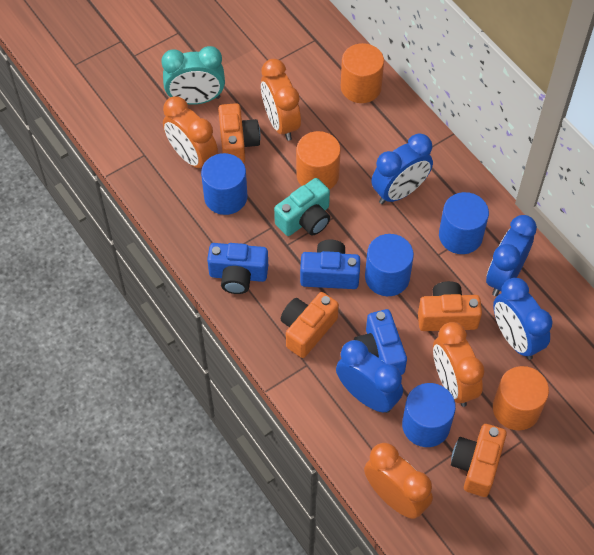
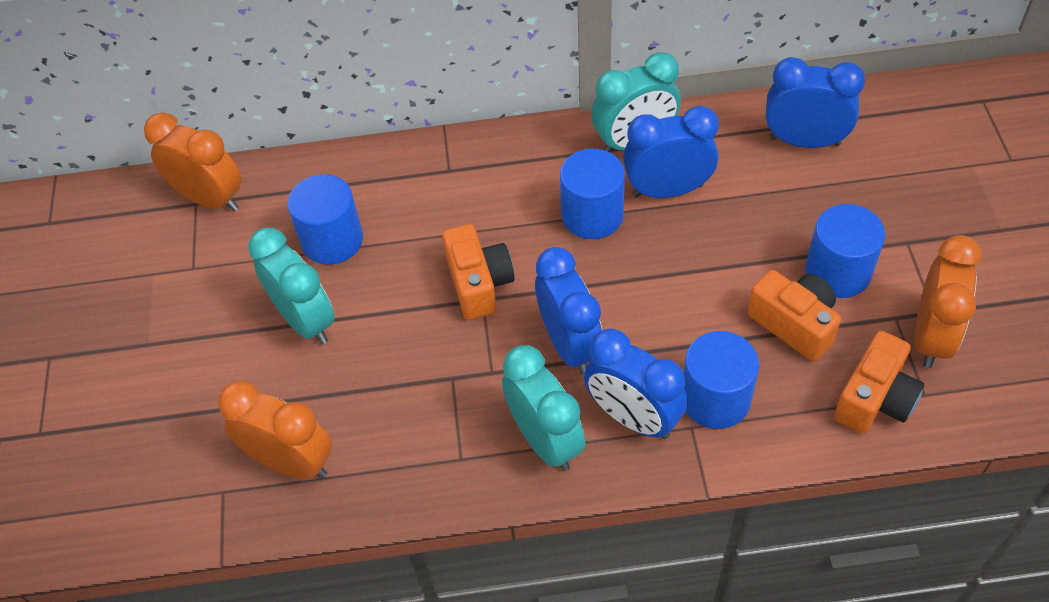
blue camera: [207,243,268,294] [300,240,360,289] [354,309,407,375] = 3 -> none = 0
orange camera: [218,103,261,163] [281,292,339,358] [418,281,482,331] [451,424,507,497] = 4 -> [442,224,514,320] [747,270,841,361] [834,331,924,434] = 3
orange clock: [163,96,218,168] [261,59,301,141] [364,443,433,519] [433,322,484,407] = 4 -> [144,113,241,211] [218,381,332,479] [914,235,982,368] = 3
orange cylinder: [296,131,341,190] [341,43,384,103] [493,366,549,430] = 3 -> none = 0
turquoise camera: [274,178,330,236] = 1 -> none = 0
turquoise clock: [161,46,225,105] = 1 -> [248,228,335,344] [502,345,585,471] [592,52,681,152] = 3

